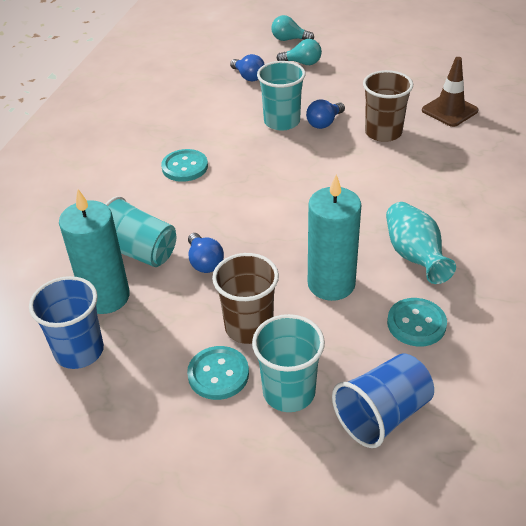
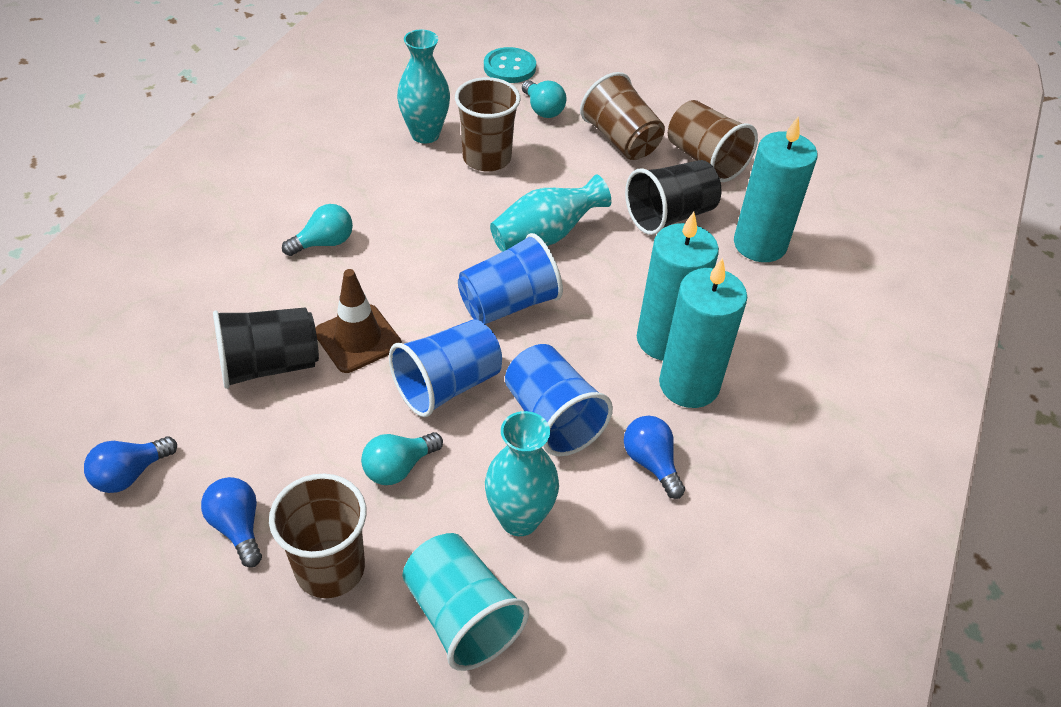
black cup: none = 0 -> [213,307,319,389] [625,160,721,235] = 2
blue cup: [29,276,104,369] [332,353,434,448] = 2 -> [389,319,502,417] [458,233,563,324] [505,344,613,456] = 3
brown cup: [212,253,279,344] [363,70,413,142] = 2 -> [269,474,366,598] [455,77,520,171] [580,72,665,160] [668,100,758,182] = 4
turquoise button: [161,149,208,182] [187,346,249,400] [387,298,447,347] = 3 -> [484,47,536,83] = 1
turquoise candle: [59,189,130,314] [308,174,361,301] = 2 -> [637,212,719,361] [659,258,747,408] [734,116,817,262] = 3
turquoise cup: [105,196,176,267] [252,314,325,412] [257,61,306,131] = 3 -> [402,533,529,671] = 1
turquoise light bulb: [271,15,314,41] [276,39,322,65] = 2 -> [282,204,353,256] [361,432,443,485] [522,80,566,118] = 3
turquoise vase: [386,202,456,284] = 1 -> [397,30,450,143] [485,411,559,536] [490,174,611,252] = 3

